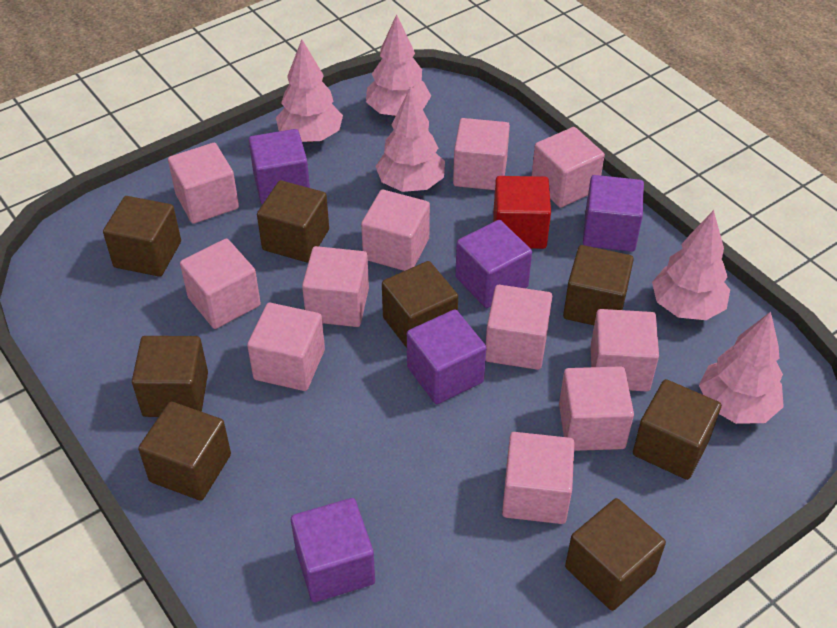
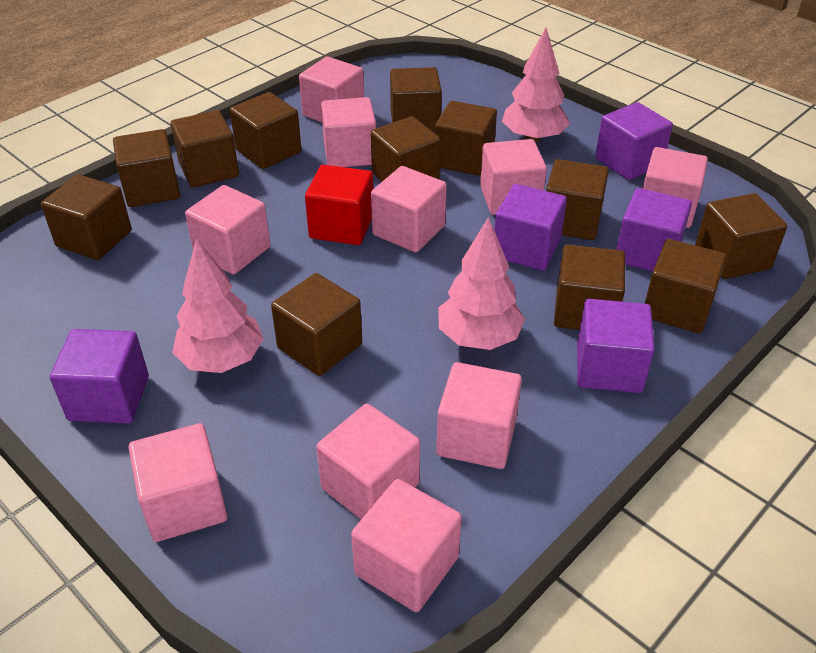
brown cube: [103,196,181,277] [132,336,208,417] [138,402,231,501] [257,180,329,263] [382,261,458,348] [563,245,634,325] [565,498,666,611] [633,379,721,480] = 8 -> [41,174,132,260] [113,129,180,207] [171,110,239,187] [230,92,302,169] [271,273,362,376] [371,116,441,181] [390,67,442,132] [435,101,497,176] [546,159,609,240] [554,245,625,330] [645,239,727,333] [695,193,787,279] = 12
pink cube: [168,143,239,224] [180,239,261,329] [247,303,325,391] [302,246,369,327] [361,190,430,271] [453,118,510,190] [486,285,552,370] [502,432,575,524] [532,127,605,208] [559,366,634,451] [591,309,659,392] = 11 -> [128,423,228,542] [185,185,270,274] [299,56,364,122] [316,404,420,519] [321,97,376,167] [351,479,462,612] [371,166,447,252] [436,362,522,469] [480,139,547,215] [643,147,708,228] = 10
pink tree: [276,39,343,142] [366,14,431,117] [375,86,445,192] [652,210,730,320] [699,312,784,424] = 5 -> [172,238,264,373] [439,217,525,350] [502,28,570,143] = 3

